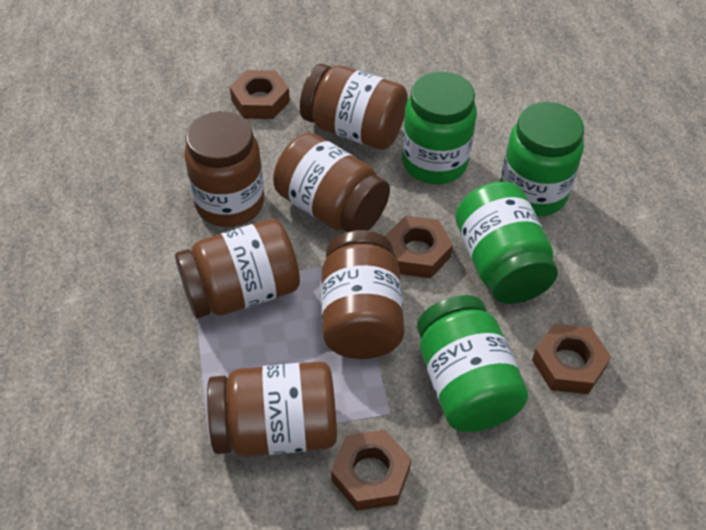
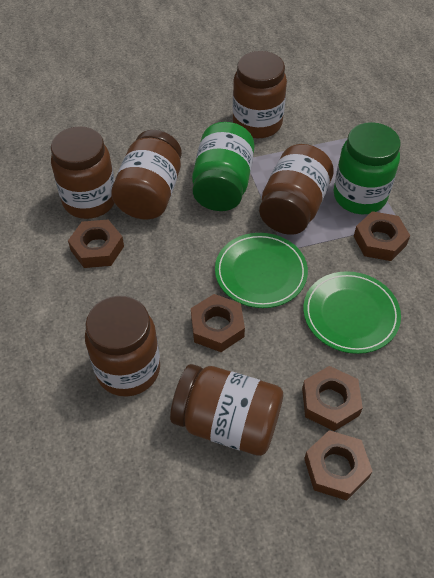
brown nut: [230,70,290,119] [331,430,412,511] [385,216,453,278] [532,323,611,394] = 4 -> [68,220,124,268] [191,294,245,352] [302,366,363,431] [304,430,373,501] [354,211,410,261] = 5
green jar: [402,72,477,184] [417,295,528,432] [456,182,558,304] [500,102,584,217] = 4 -> [192,122,255,211] [334,122,400,214] = 2
green plate: none = 0 -> [215,233,308,308] [303,271,401,354] = 2

